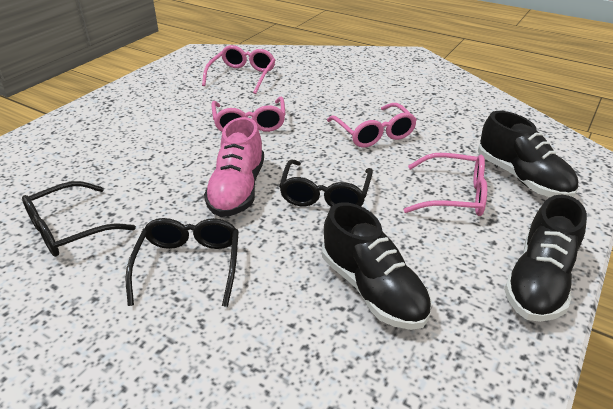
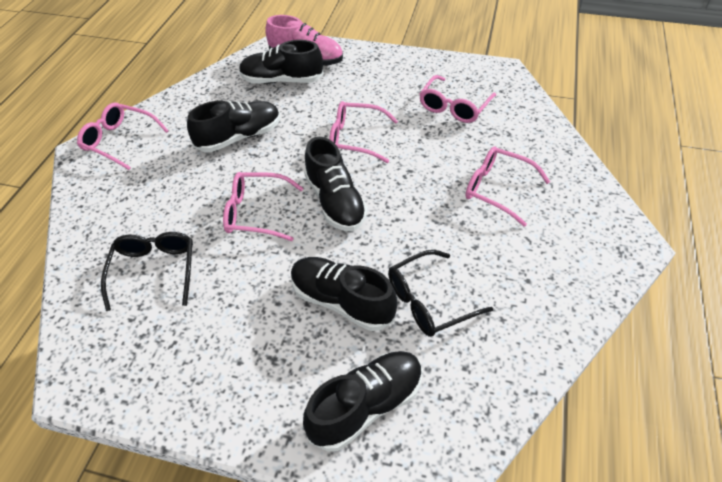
black glasses: [22,181,136,257] [125,218,239,307] [279,159,373,207] = 3 -> [101,232,193,311] [388,250,493,337] = 2
black shoe: [322,202,432,330] [478,111,578,197] [504,195,587,322] = 3 -> [187,100,280,152] [239,40,324,84] [291,257,397,331] [303,351,423,452] [304,137,367,231] = 5
pink glasses: [202,45,275,94] [212,97,286,132] [327,103,417,148] [404,153,487,216] = 4 -> [77,102,169,170] [223,172,304,241] [329,101,398,163] [420,75,496,123] [465,147,550,227] = 5

